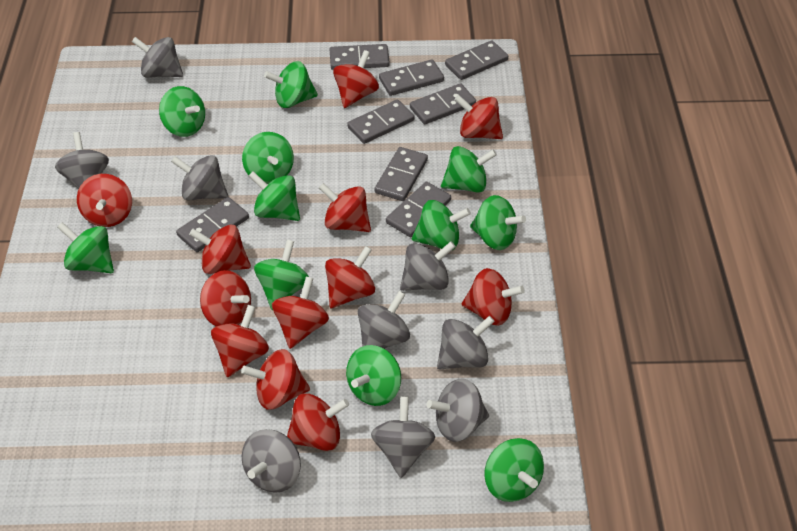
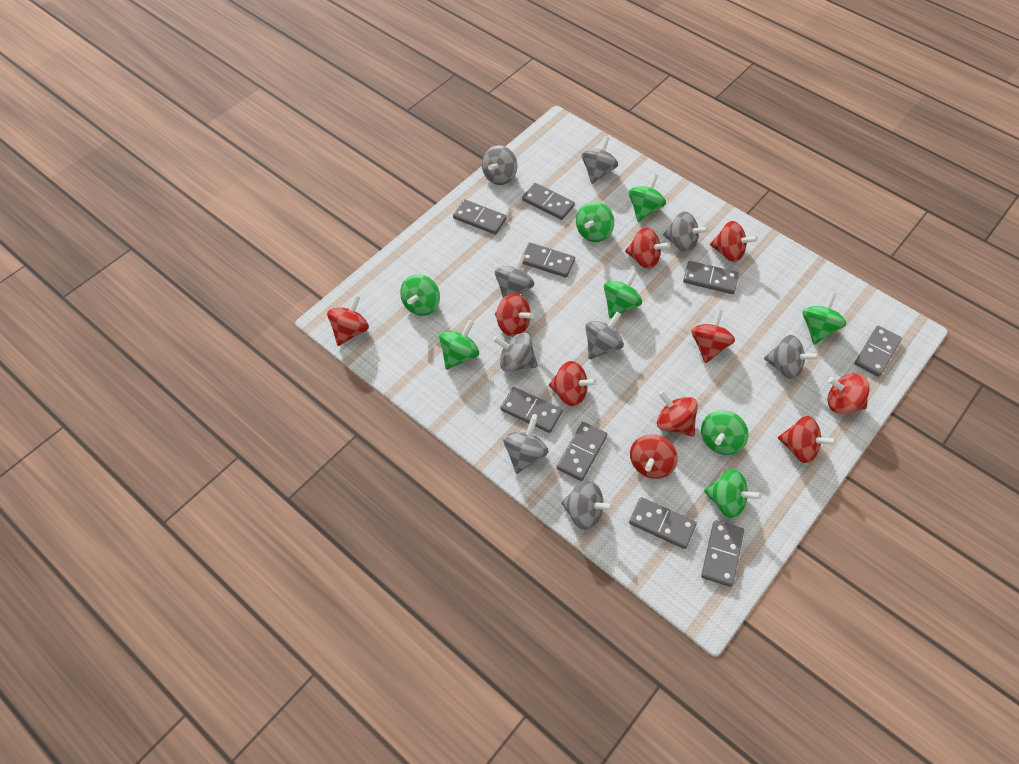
green spinning top: [57,222,114,273] [159,86,205,137] [242,132,294,184] [249,171,300,221] [254,240,309,310] [264,61,318,108] [346,345,401,406] [412,200,471,250] [441,146,497,193] [470,195,526,250] [484,438,544,502] = 11 -> [400,274,440,316] [439,320,479,370] [576,201,614,242] [604,270,642,318] [629,174,666,222] [701,410,749,455] [704,469,762,518] [803,292,846,345] = 8
grey domino: [176,197,249,252] [330,44,390,70] [347,99,414,144] [375,147,428,201] [379,59,444,96] [386,182,451,237] [410,83,476,124] [445,40,508,80] = 8 -> [453,199,507,235] [500,387,563,433] [522,183,575,220] [523,242,575,278] [557,422,607,481] [629,497,697,549] [683,261,739,294] [701,520,744,587] [854,326,902,377] = 9
red spinning top: [77,174,132,227] [189,225,251,274] [200,270,251,326] [211,305,269,377] [241,349,310,410] [272,276,329,349] [287,393,349,451] [319,183,371,232] [325,246,375,308] [333,50,379,108] [454,95,503,139] [462,268,525,326] = 12 -> [327,295,369,346] [495,293,534,337] [549,361,597,406] [625,227,670,269] [630,434,678,479] [657,391,698,436] [691,309,735,363] [710,221,758,262] [778,416,836,463] [828,373,870,414] = 10

